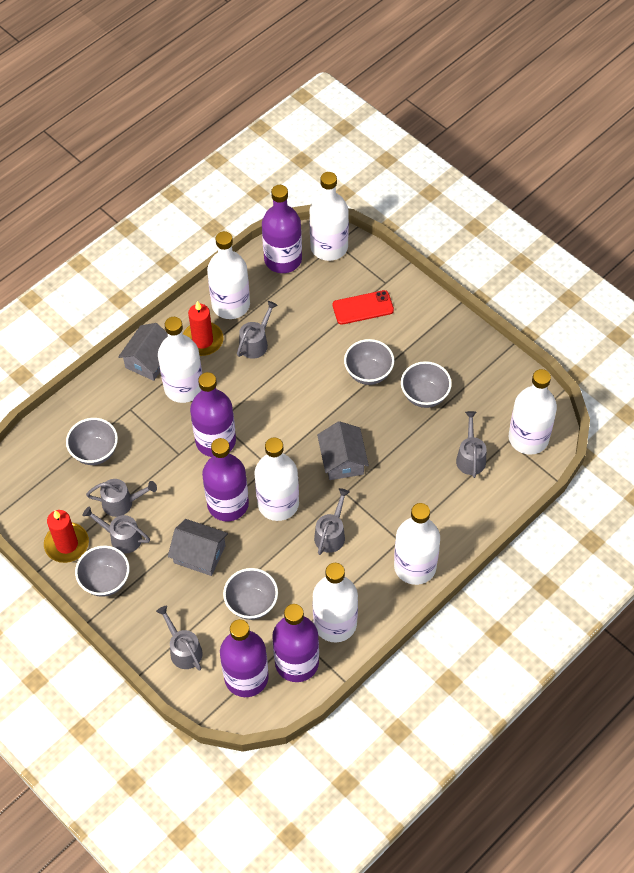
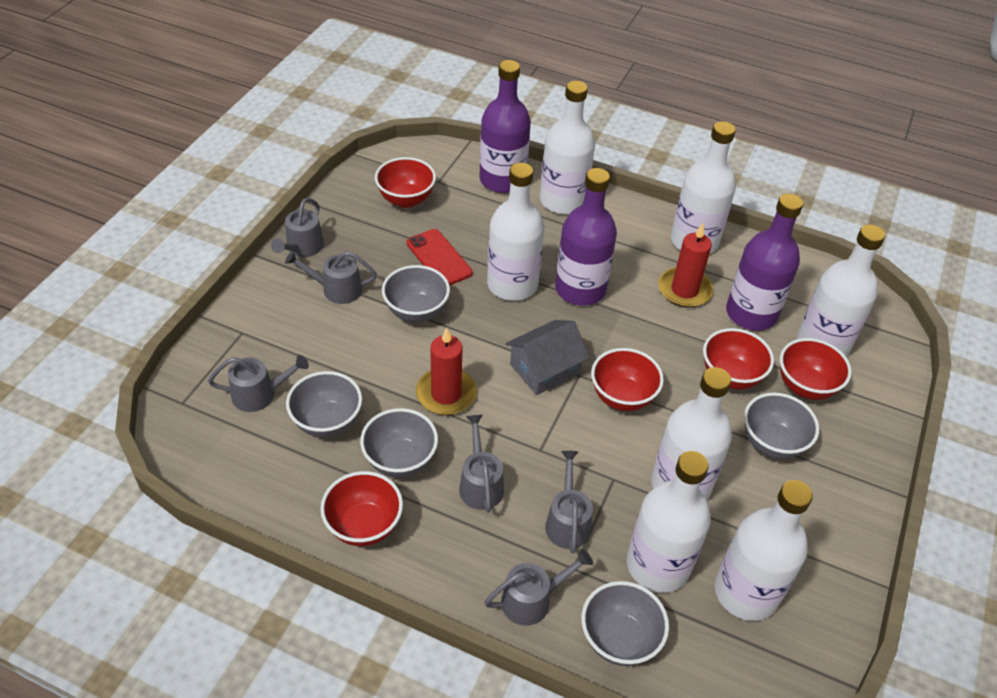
grey house: [118,323,168,381] [168,519,228,576] [317,421,369,480] = 3 -> [506,320,590,395] = 1
purple bottle: [190,372,236,457] [202,438,249,521] [220,619,269,697] [262,185,302,273] [272,604,319,682] = 5 -> [479,60,531,193] [555,168,617,306] [726,194,803,331] = 3
red bowl: none = 0 -> [320,471,403,546] [375,157,436,208] [591,348,664,411] [703,328,774,390] [780,338,852,400] = 5

